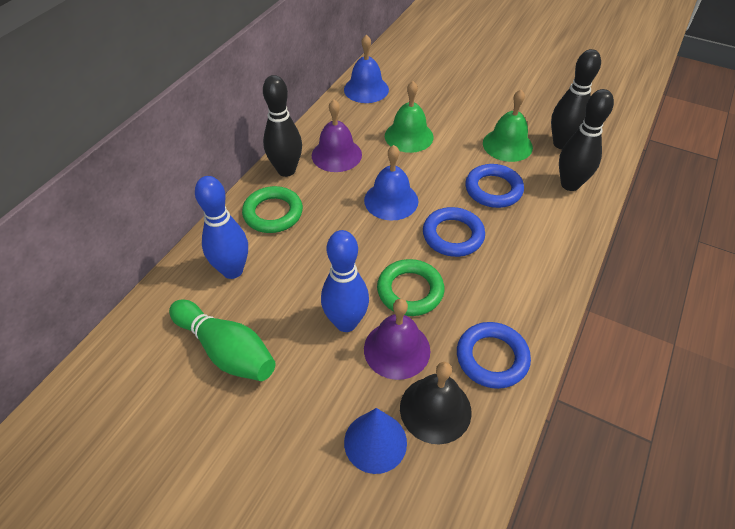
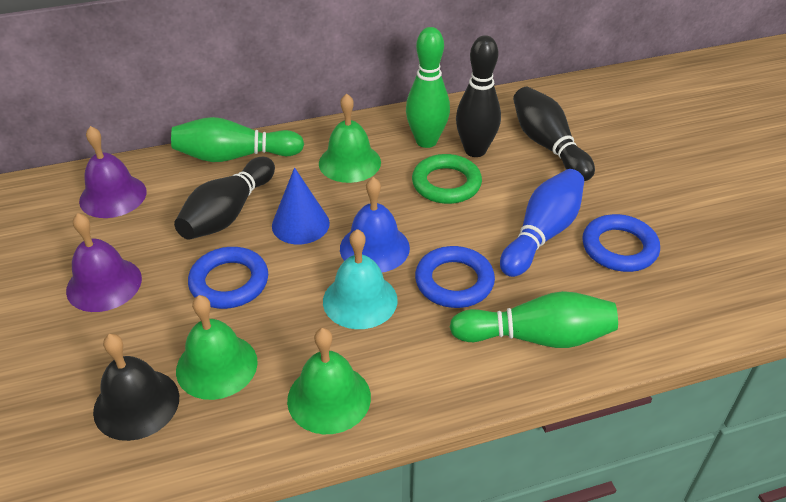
blue bell: [344,35,389,103] [364,145,418,221] = 2 -> [340,177,410,272] = 1
blue bowling pin: [195,176,248,279] [321,230,369,332] = 2 -> [500,169,584,277] = 1
green bell: [385,81,434,153] [483,90,533,162] = 2 -> [176,295,258,400] [287,328,371,434] [319,93,381,183] = 3
green bowling pin: [169,300,276,381] = 1 -> [171,117,304,162] [406,27,450,148] [450,291,618,348] = 3
green ring: [242,186,303,233] [377,259,445,316] = 2 -> [412,154,482,204] = 1
turquoise bell: none = 0 -> [323,229,398,329] = 1

